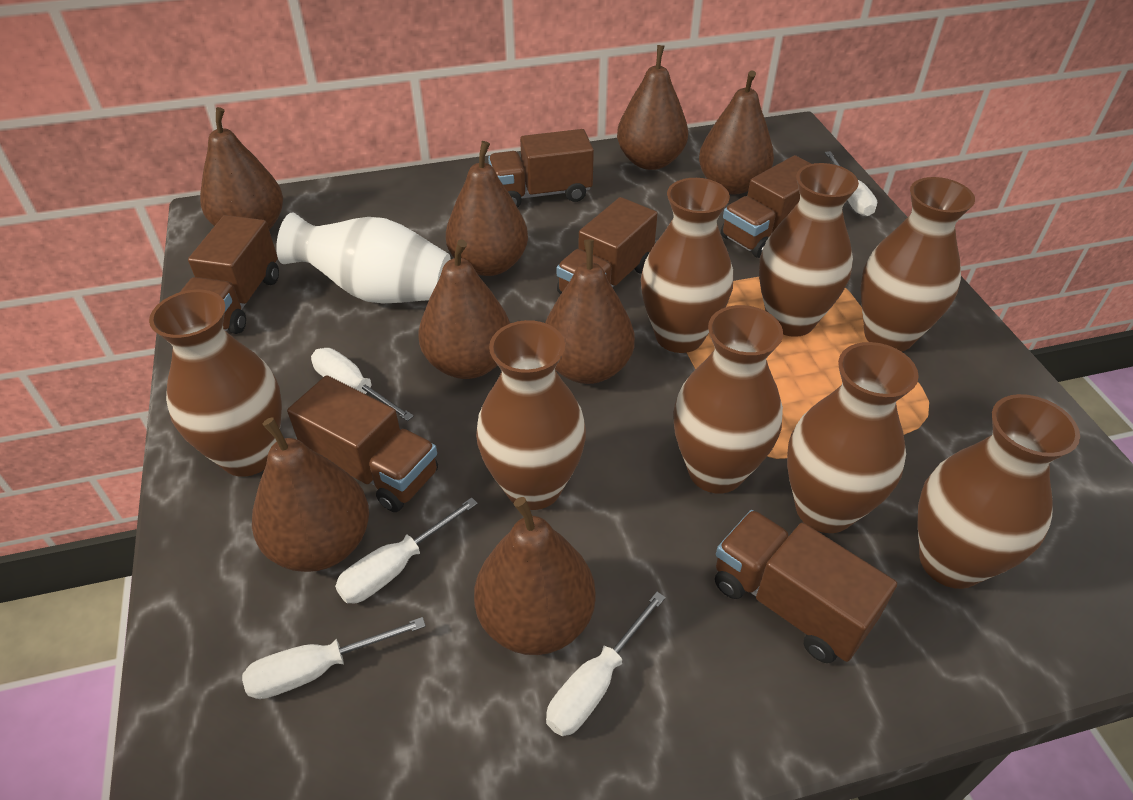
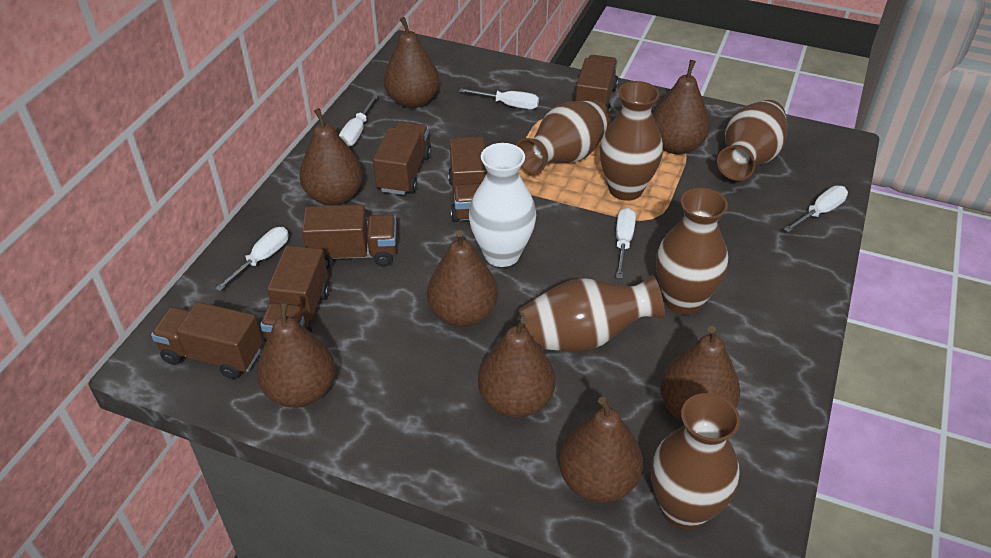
brown vase: [149,290,282,477] [476,320,586,510] [641,178,733,353] [673,305,783,493] [759,163,859,337] [787,342,919,533] [860,177,975,352] [918,394,1080,589] = 8 -> [516,101,611,174] [518,275,665,352] [600,81,663,201] [651,393,740,530] [656,188,728,315] [717,100,788,181] = 6

